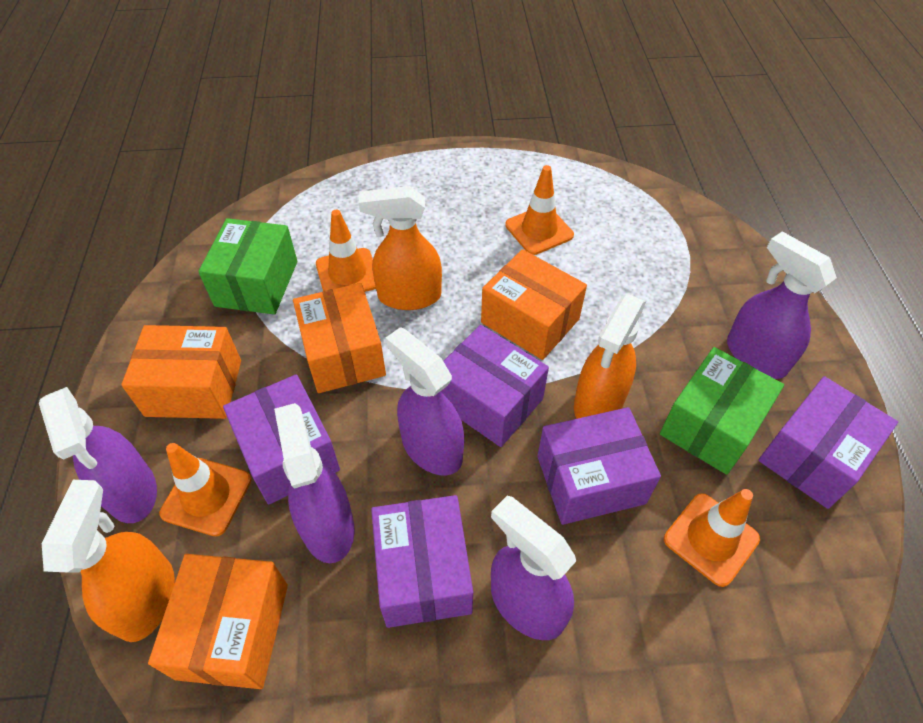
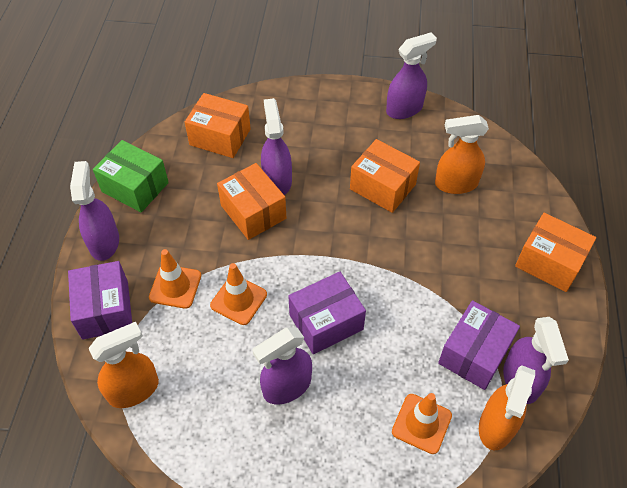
green box: [198,218,297,315] [660,347,784,475] = 2 -> [93,140,169,212] = 1
orange traffic cone: [159,443,251,536] [316,210,376,292] [505,165,574,255] [664,489,760,587] = 4 -> [149,249,201,309] [210,263,267,325] [392,393,452,454] = 3
purple box: [223,374,340,505] [371,495,473,628] [441,325,549,447] [537,407,661,525] [758,376,898,509] = 5 -> [68,261,132,340] [288,272,366,354] [438,300,520,390] = 3

